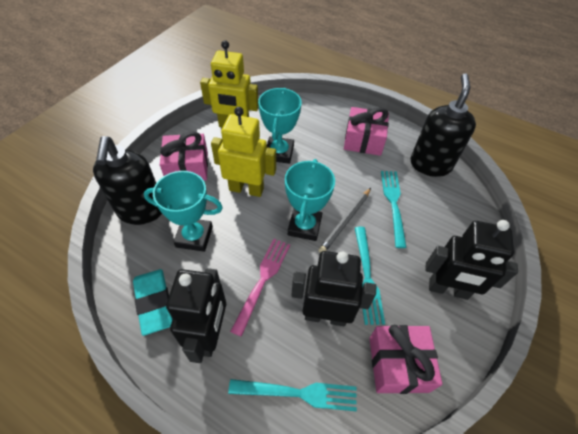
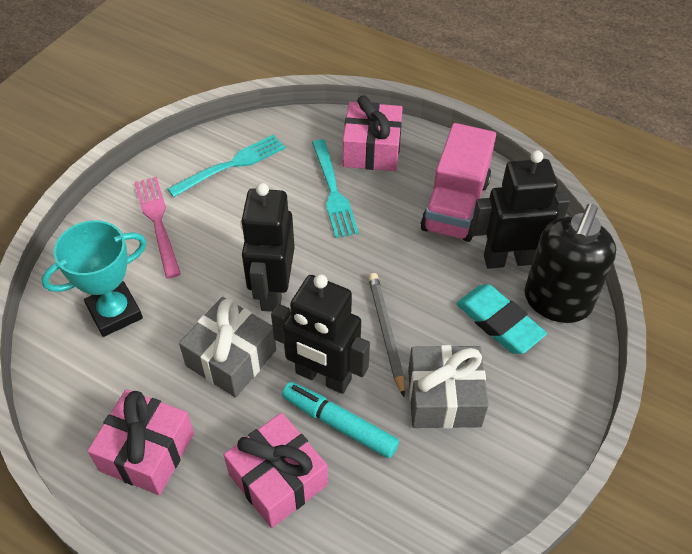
black soap dispenser: [93,136,162,225] [411,73,476,177] = 2 -> [524,204,616,323] = 1
grey gift: none = 0 -> [179,297,276,398] [408,345,488,429] = 2
pink truck: none = 0 -> [421,123,496,242] = 1
turquoise fork: [228,379,357,411] [355,227,385,325] [381,171,407,248] = 3 -> [167,134,285,197] [312,139,359,238] = 2
turquoise marker: none = 0 -> [282,382,399,458] = 1
turquoise trophy: [144,171,223,252] [258,88,302,164] [285,159,335,241] = 3 -> [42,220,146,337] = 1
yellow robot: [200,40,259,128] [211,107,276,197] = 2 -> none = 0

